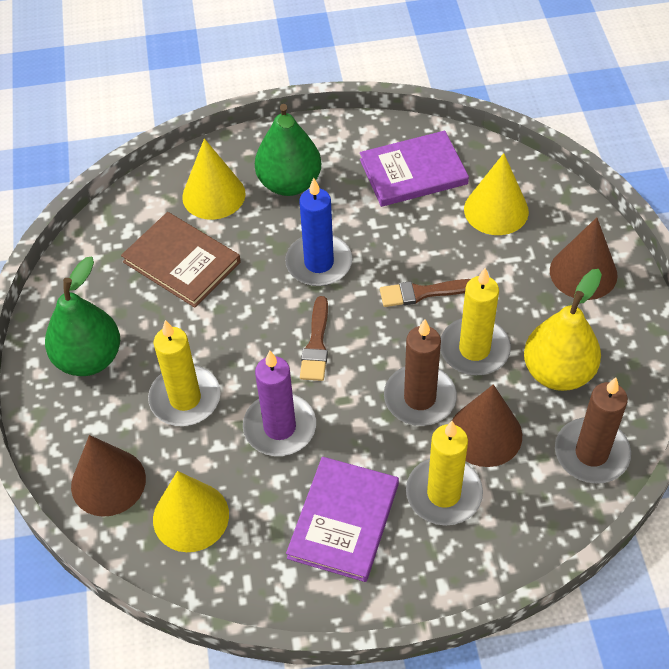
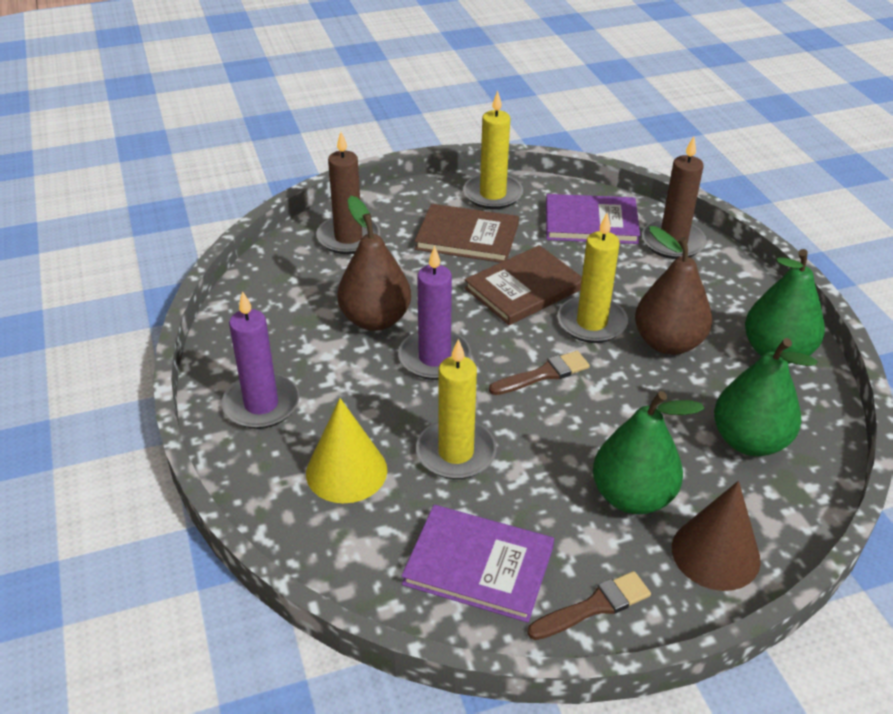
blue candle: [285,178,352,286] = 1 -> none = 0
brown book: [121,212,241,308] = 1 -> [415,204,519,263] [464,245,582,325] = 2
brown cone: [71,435,146,517] [452,384,522,467] [550,217,618,300] = 3 -> [672,481,761,591] = 1
brown pear: none = 0 -> [337,196,411,331] [635,226,712,355] = 2
green pear: [45,257,120,376] [255,104,321,196] = 2 -> [593,391,704,514] [714,338,817,456] [745,249,825,364] = 3
purple candle: [243,350,316,456] = 1 -> [222,291,299,429] [398,246,471,380] = 2
yellow cone: [153,471,229,552] [182,138,246,220] [464,153,529,235] = 3 -> [306,398,387,503] = 1
yellow pear: [524,269,602,391] = 1 -> none = 0

